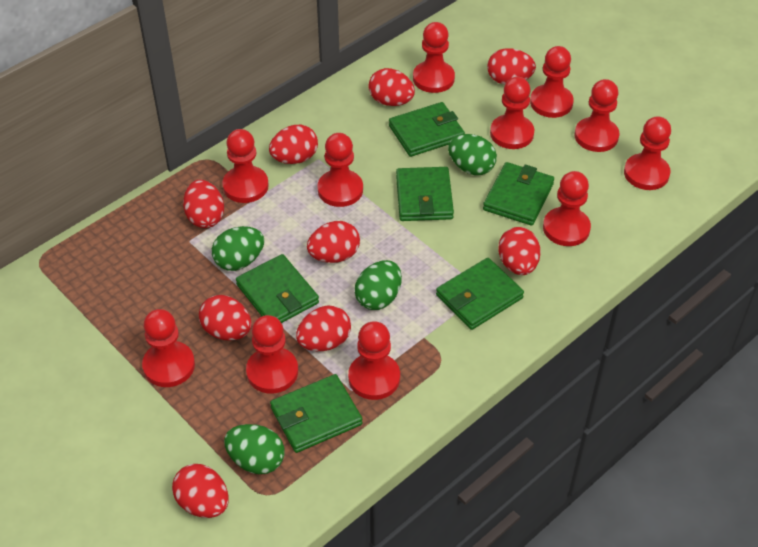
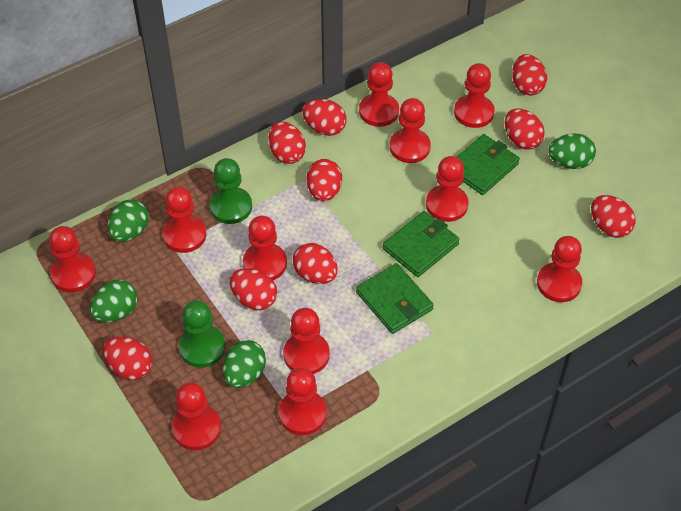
green pawn: none = 0 -> [179,301,225,368] [209,158,252,224] = 2
green wallet: [236,254,319,323] [270,374,363,453] [389,102,465,157] [396,167,454,221] [436,258,524,330] [483,162,554,226] = 6 -> [356,263,434,334] [382,211,460,277] [457,134,520,195] = 3

